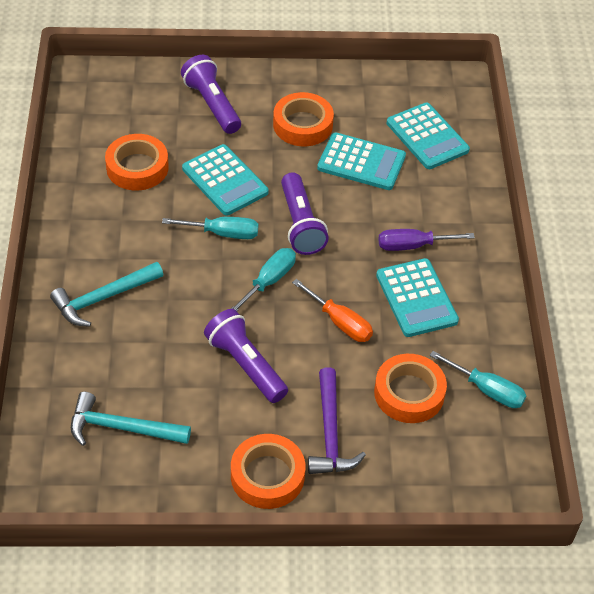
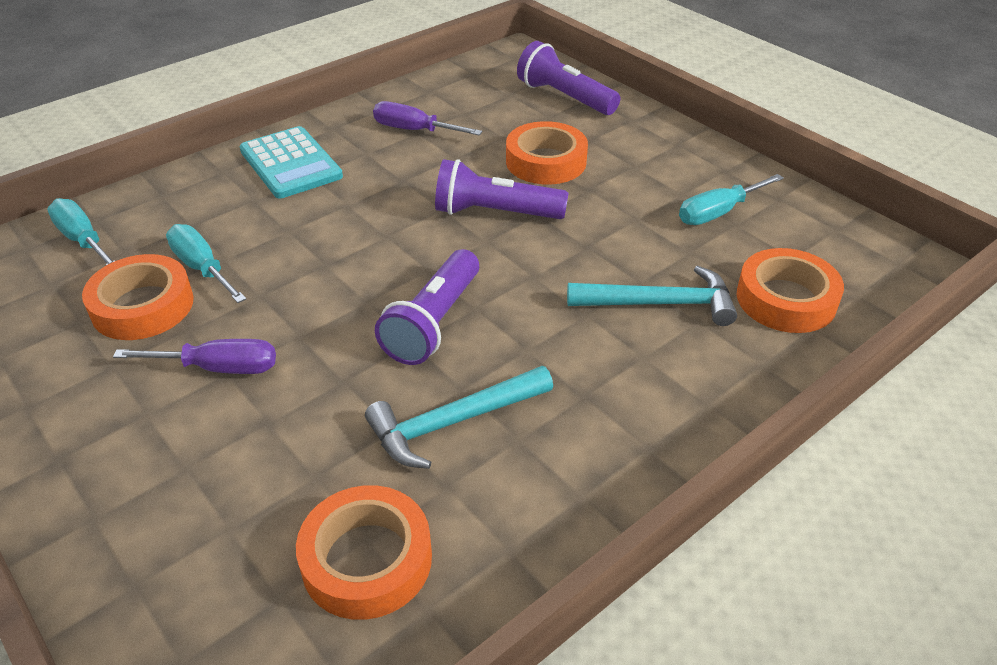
orange screwdriver: [292,279,373,342] = 1 -> none = 0
purple hammer: [308,367,366,474] = 1 -> none = 0
purple screwdriver: [378,229,475,251] = 1 -> [113,339,276,374] [373,101,482,136] = 2
turquoise calculator: [182,144,269,216] [317,132,406,190] [376,258,459,337] [387,103,470,169] = 4 -> [240,126,343,199] = 1

